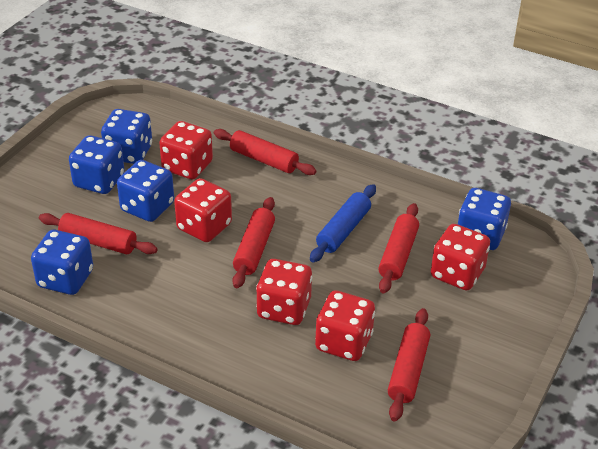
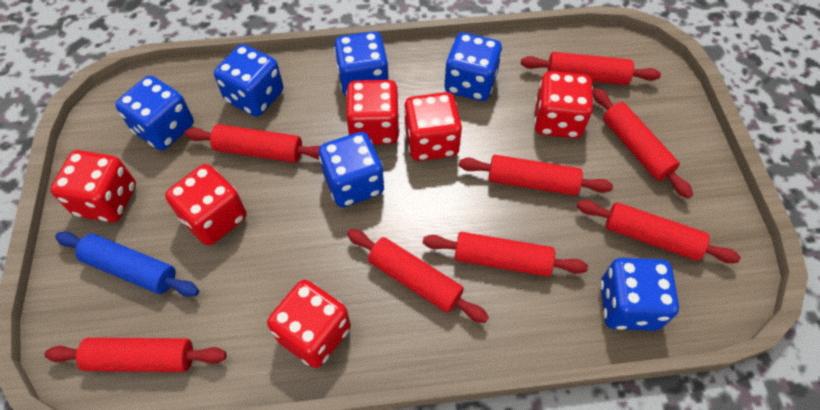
blue dice: [31,230,93,295] [69,135,124,194] [101,109,152,164] [117,160,174,222] [458,188,511,250] = 5 -> [115,76,194,150] [214,44,283,116] [319,132,384,207] [334,31,389,97] [444,33,502,101] [600,258,679,331] = 6
red dice: [159,121,213,179] [174,178,232,242] [256,259,312,325] [315,290,375,361] [431,224,490,290] = 5 -> [51,150,136,222] [165,164,247,245] [267,280,351,368] [346,80,400,145] [404,92,462,161] [534,71,593,138] = 6
red rolling pin: [39,213,158,254] [214,129,317,175] [232,197,275,288] [378,203,419,293] [388,308,430,421] = 5 -> [44,338,226,372] [184,124,320,163] [347,229,489,323] [423,232,588,277] [459,155,613,196] [521,52,661,85] [577,200,740,263] [593,88,693,199] = 8

